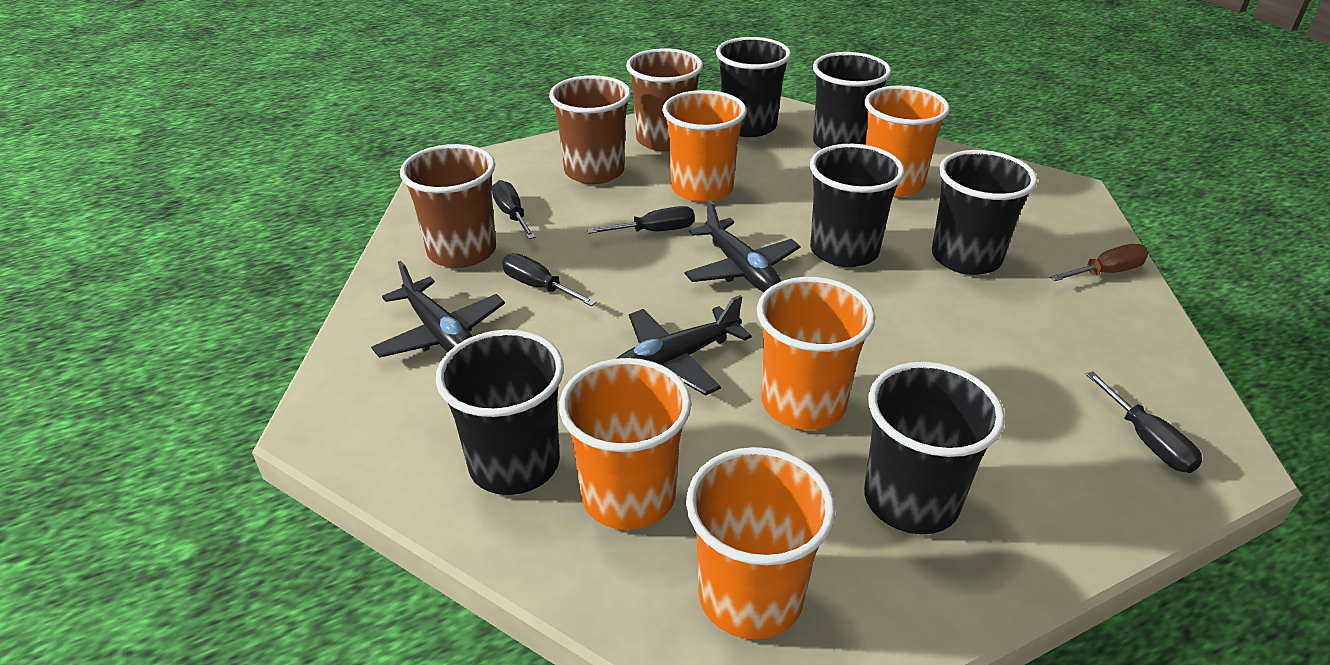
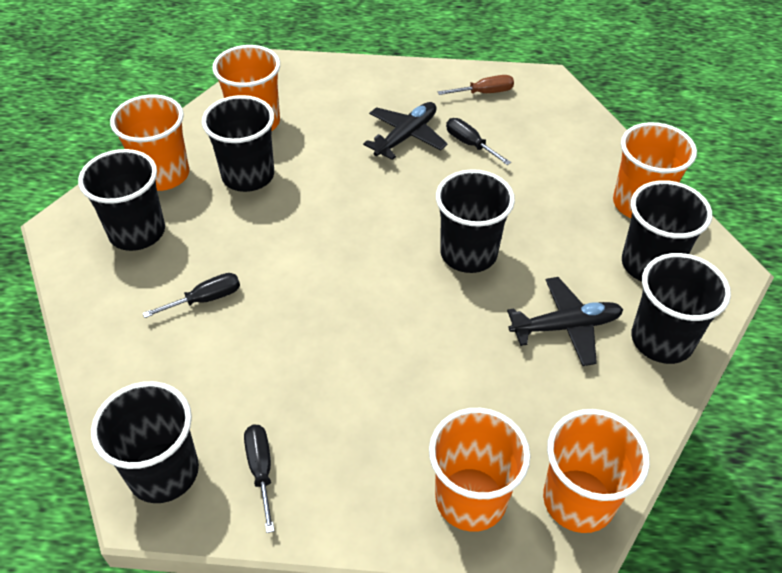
black plane: [371,261,505,358] [616,295,752,396] [684,200,800,292] = 3 -> [363,102,448,160] [507,277,623,366] = 2
black screwdriver: [492,180,536,239] [502,253,597,306] [587,206,695,234] [1086,371,1202,473] = 4 -> [143,273,240,318] [244,425,274,533] [446,118,511,165] = 3
brown cup: [400,144,496,268] [549,75,631,184] [626,48,703,151] = 3 -> none = 0

